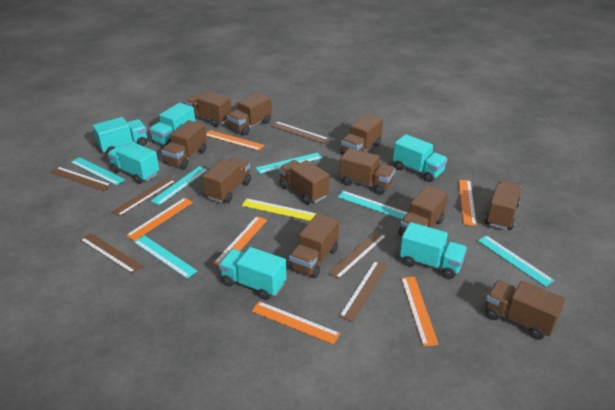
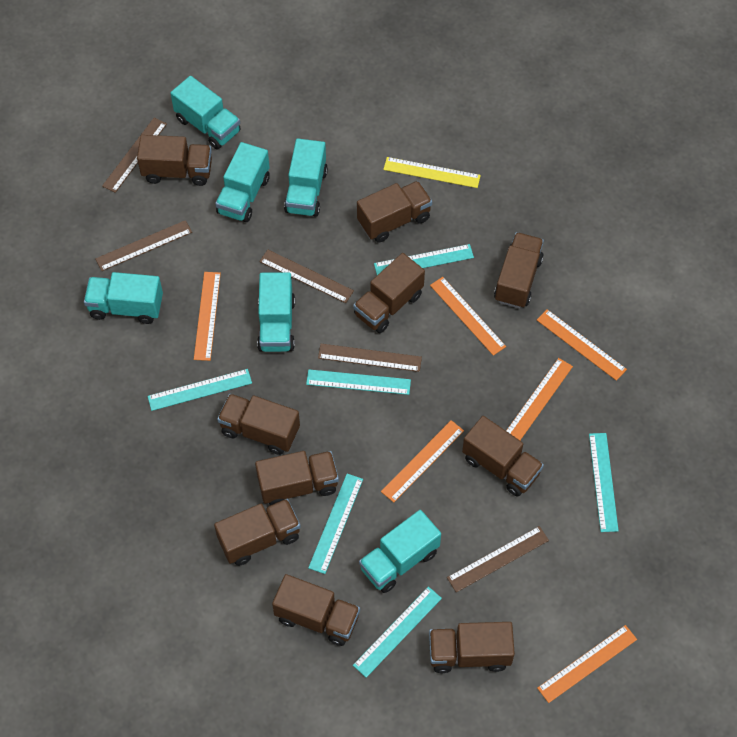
brown ruler: [50,167,112,191] [80,233,143,274] [112,177,176,217] [271,121,329,144] [328,230,387,279] [339,261,388,322] = 6 -> [95,220,192,271] [102,118,167,193] [259,250,354,303] [318,344,422,372] [447,526,549,592] = 5
brown truck: [161,120,207,169] [185,91,232,127] [202,157,251,203] [227,92,272,135] [279,160,330,205] [289,213,339,278] [340,148,396,195] [341,114,383,154] [399,185,448,236] [485,180,521,230] [485,280,565,340] = 11 -> [137,135,212,186] [214,499,301,566] [217,394,300,455] [255,451,339,505] [272,574,360,646] [353,253,425,333] [357,181,432,243] [429,622,515,673] [462,416,544,497] [494,232,544,308] = 10

